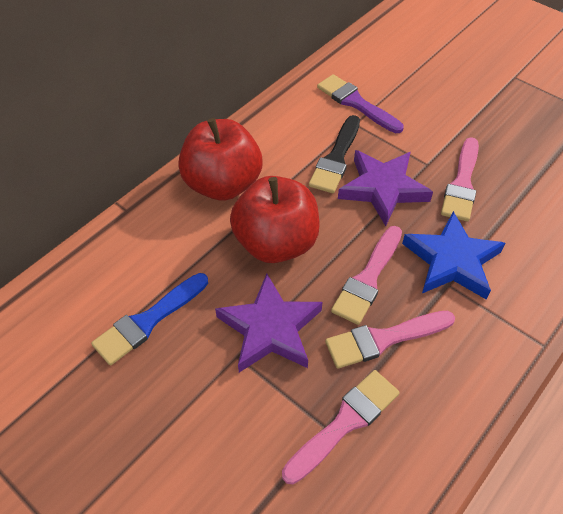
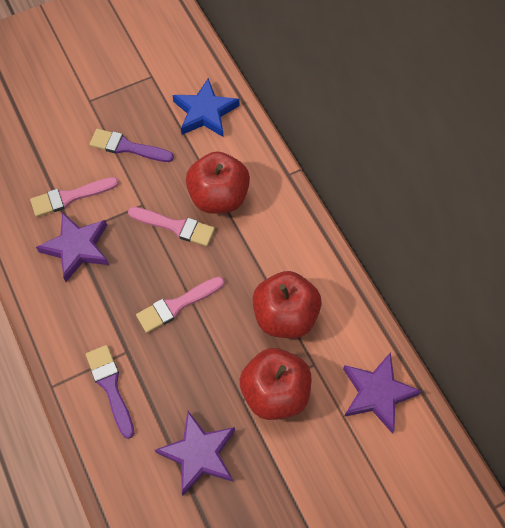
black brush: [309,115,360,193] = 1 -> none = 0
blue brush: [91,273,208,366] = 1 -> none = 0
pink brush: [282,370,400,484] [325,311,455,369] [331,226,402,325] [441,137,479,221] = 4 -> [30,177,119,217] [128,207,215,246] [136,276,224,333] = 3
purple brush: [317,74,404,133] = 1 -> [86,345,134,439] [89,129,174,162] = 2
purple star: [215,274,323,373] [338,150,433,226] = 2 -> [36,212,109,282] [155,411,235,496] [343,352,422,433] = 3
red apple: [178,118,262,201] [230,176,320,263] = 2 -> [186,151,250,214] [240,348,312,420] [252,271,322,338] = 3

